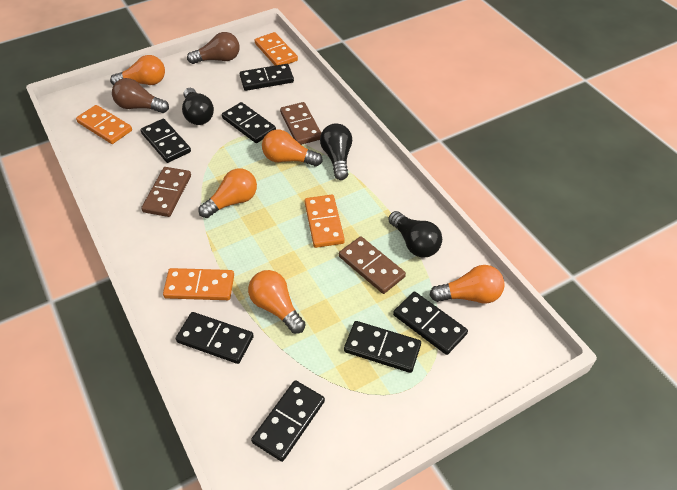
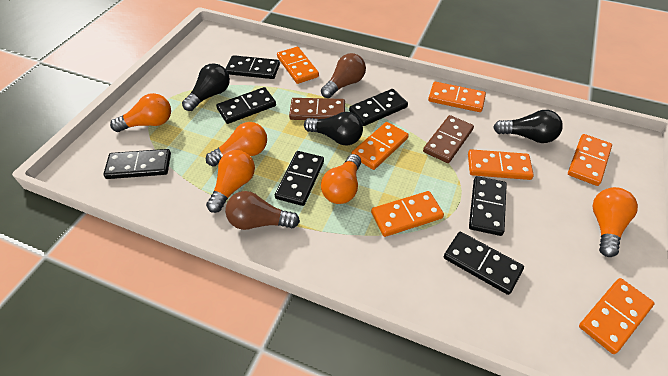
brown domino: [141,167,191,217] [280,102,321,145] [339,236,406,294] = 3 -> [289,98,345,120] [423,115,474,163] = 2
orange domino: [76,105,132,144] [163,268,234,300] [255,32,298,65] [305,195,345,248] = 4 -> [277,47,319,84] [351,122,409,170] [371,191,444,237] [428,82,486,112] [468,149,534,180] [568,134,612,186] [579,278,655,354] = 7

